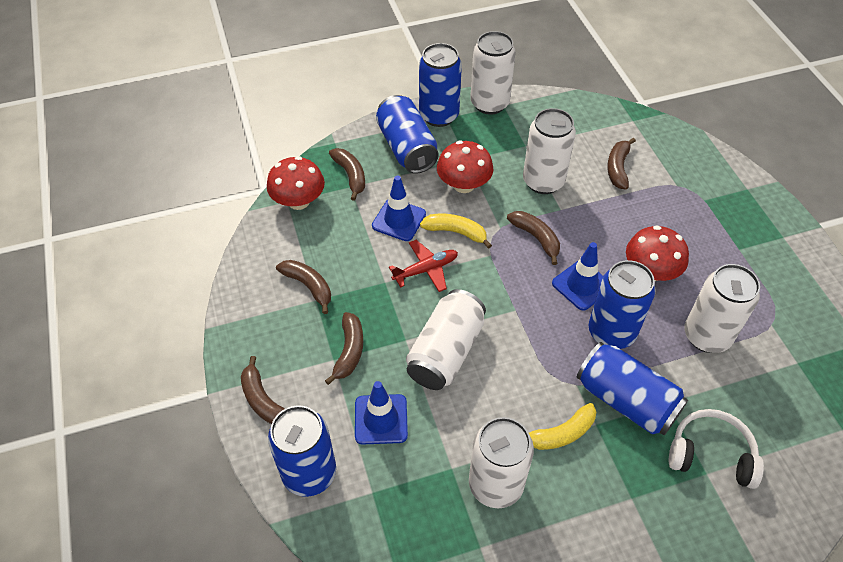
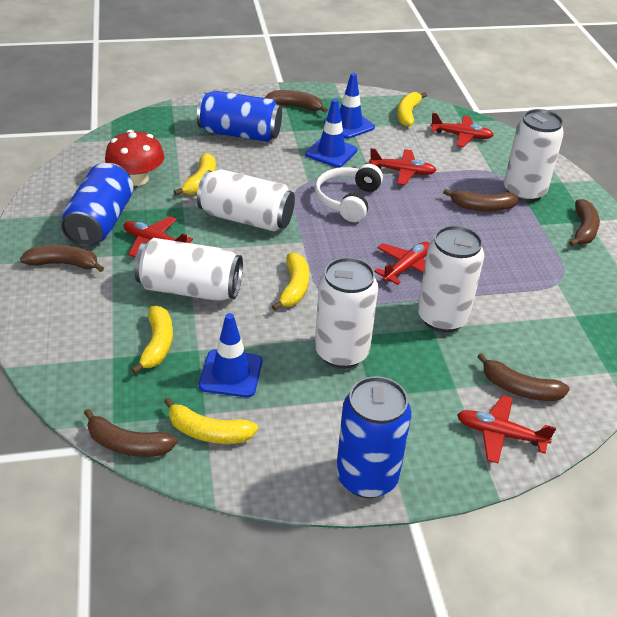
blue can: [268,405,336,497] [376,95,439,174] [419,43,462,127] [577,342,688,435] [589,260,656,349] = 5 -> [61,163,134,248] [197,91,282,142] [336,376,411,498] = 3
red mushroom: [267,156,325,210] [437,141,493,193] [626,225,689,281] = 3 -> [105,130,165,186] = 1
red plane: [389,240,458,292] = 1 -> [123,216,193,258] [369,148,437,185] [374,242,429,285] [430,113,494,147] [457,395,556,463] = 5
yellow banana: [420,214,492,249] [529,403,596,450] = 2 -> [131,306,173,374] [164,397,258,444] [174,153,216,195] [272,252,309,310] [397,92,427,127] = 5

